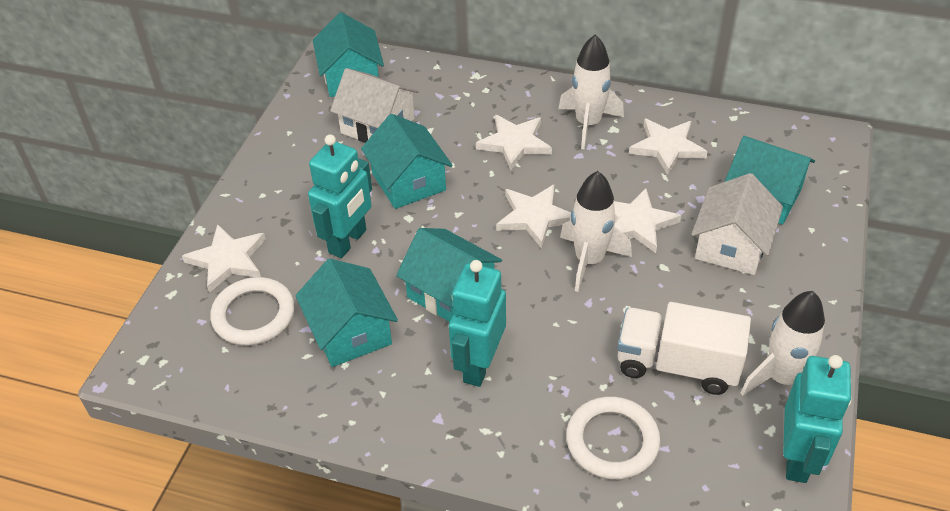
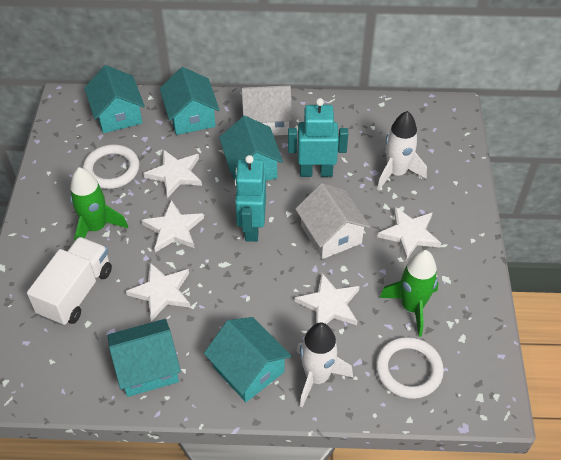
green rocket: none = 0 -> [70,167,128,240] [380,250,439,337] = 2
turquoise robot: [308,134,372,258] [449,260,506,387] [783,355,852,483] = 3 -> [235,155,266,242] [288,98,348,177] = 2
white rocket: [558,35,624,149] [560,171,632,292] [741,291,825,396] = 3 -> [297,323,353,407] [377,111,427,190] = 2

